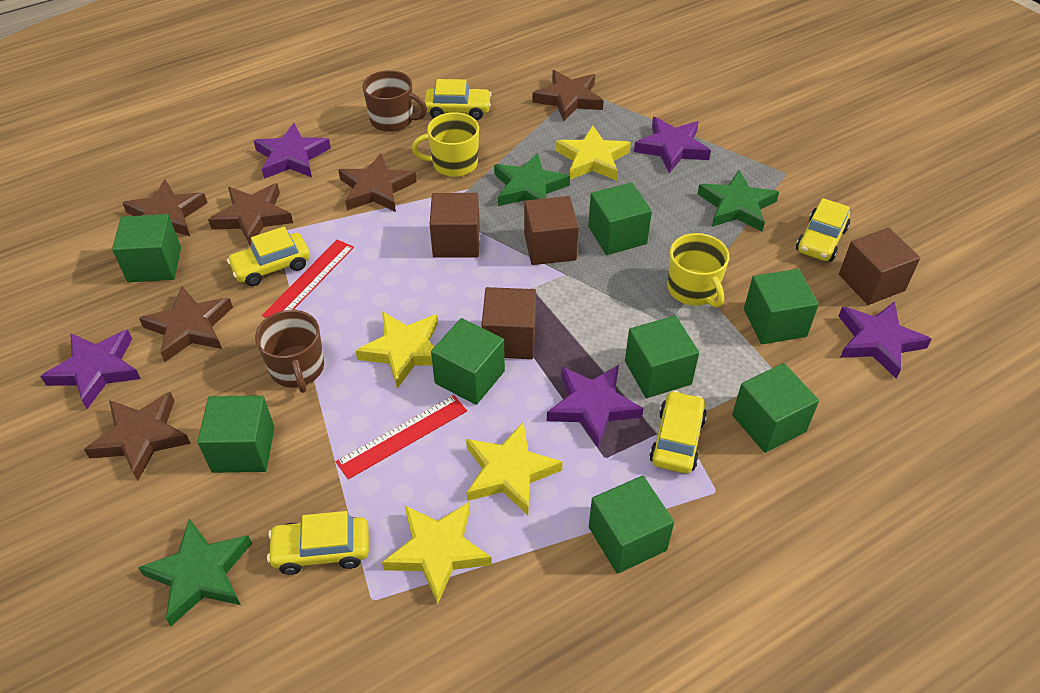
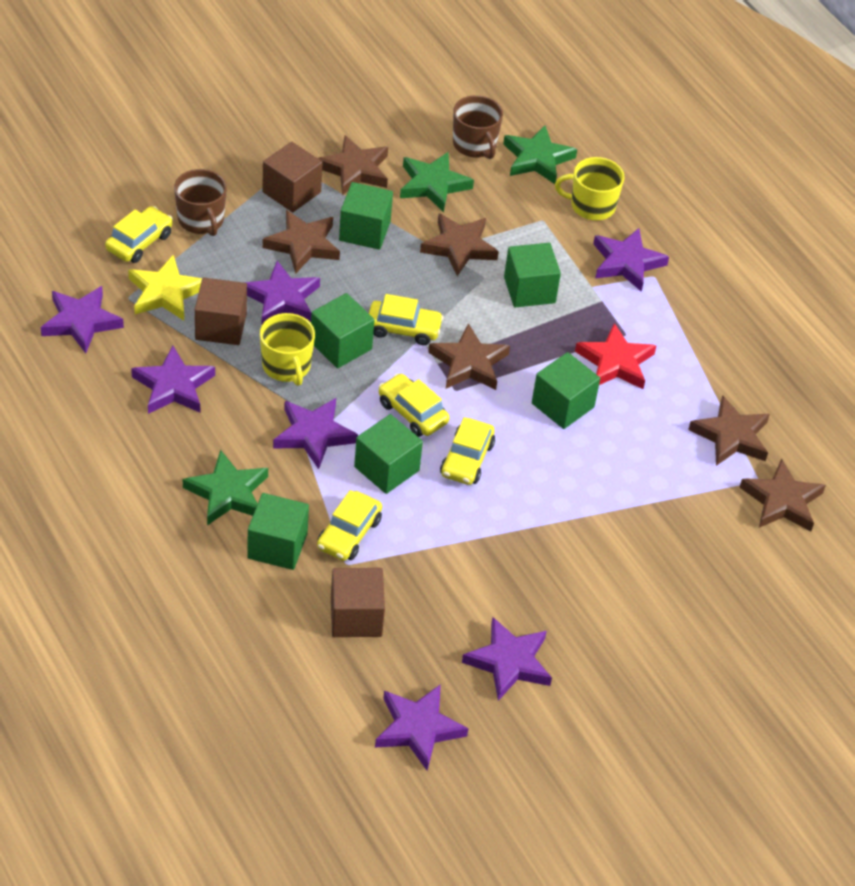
brown cube: [430,193,480,258] [482,287,536,359] [524,196,579,265] [839,228,920,305] = 4 -> [195,278,247,345] [262,142,323,212] [331,568,385,637] = 3
green cube: [112,214,181,282] [197,396,275,473] [431,318,505,405] [588,182,652,255] [589,476,674,574] [625,315,699,398] [732,363,819,453] [744,269,819,344] = 8 -> [247,493,309,570] [311,293,374,368] [339,182,393,250] [354,414,423,494] [504,243,561,307] [532,352,600,429] = 6
purple star: [40,329,141,409] [253,123,331,179] [547,365,644,448] [634,117,711,173] [839,301,932,379] = 5 -> [41,286,124,353] [131,346,215,414] [244,261,320,324] [273,398,358,469] [375,684,468,771] [462,617,552,701] [593,228,669,292] = 7
red ruler: [262,240,354,318] [336,395,467,479] = 2 -> none = 0
red star: none = 0 -> [575,323,656,389] = 1
yellow star: [355,311,438,389] [382,502,492,604] [466,422,563,515] [555,125,631,181] = 4 -> [128,255,202,321] = 1

